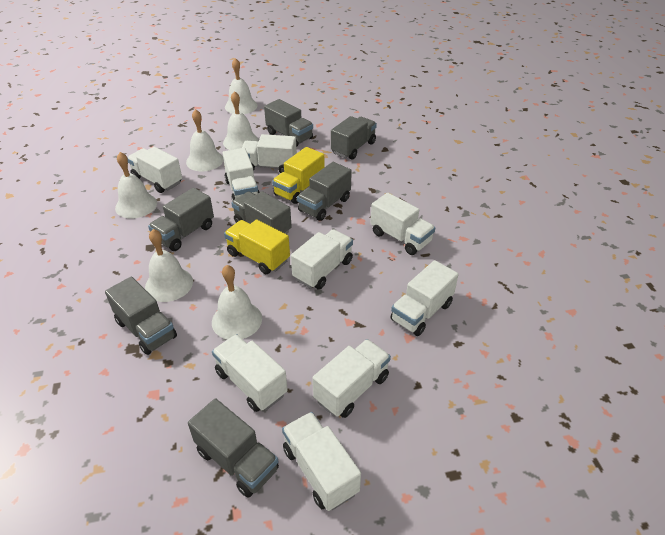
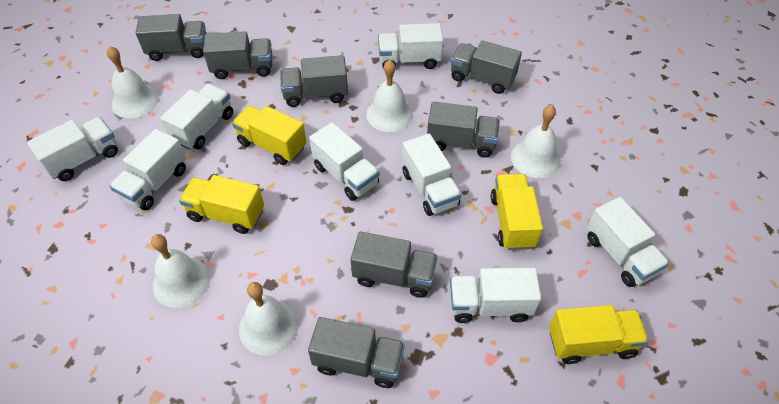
white bell: [115,152,157,219] [145,229,193,302] [186,109,223,171] [212,265,262,340] [223,91,259,150] [225,58,257,114] = 6 -> [107,46,159,118] [151,234,210,308] [239,282,299,356] [366,60,413,132] [511,105,561,178] = 5
white truck: [128,147,182,193] [212,334,288,412] [223,148,260,202] [242,134,297,173] [282,412,361,511] [291,229,353,290] [313,339,391,418] [370,193,435,255] [390,260,459,336] = 9 -> [27,117,118,181] [110,129,186,210] [160,84,233,149] [309,122,379,201] [378,23,443,69] [402,134,462,216] [450,268,541,323] [587,197,669,287] = 8
yellow truck: [224,220,290,274] [272,147,324,204] = 2 -> [179,175,264,234] [232,106,307,165] [491,174,543,250] [549,305,649,364] = 4

